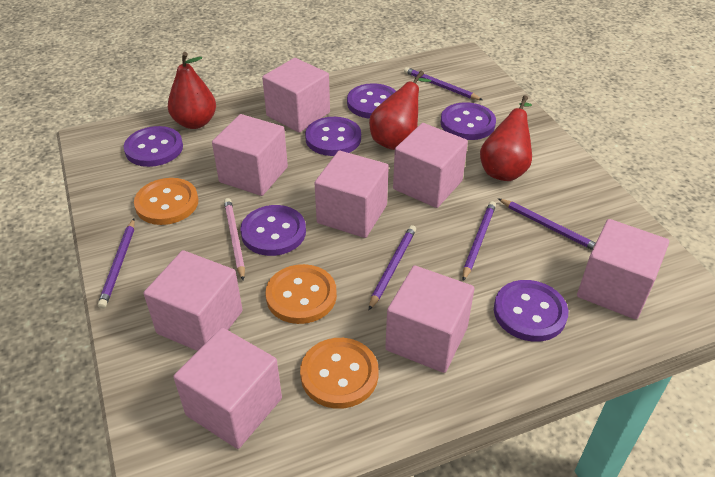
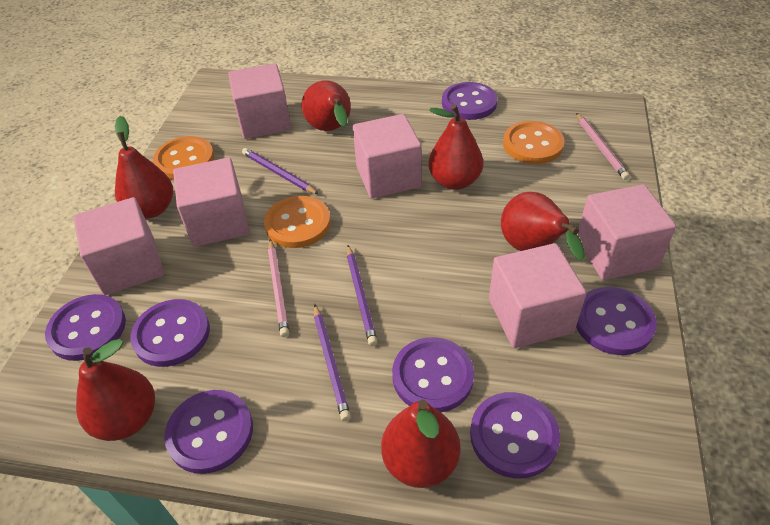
pink cube: [144,250,243,351] [174,328,282,449] [212,114,288,196] [262,58,330,133] [315,151,389,238] [385,265,474,373] [393,123,468,208] [577,219,669,320] = 8 -> [73,197,164,295] [173,157,249,247] [228,63,291,139] [353,114,421,199] [489,243,587,348] [577,184,676,280] = 6
pink pencil: [224,198,245,281] = 1 -> [268,239,289,337] [576,113,630,180] = 2
purple button: [124,126,183,167] [240,205,306,256] [305,117,361,156] [347,83,396,119] [441,102,496,140] [494,280,568,342] = 6 -> [45,294,126,361] [130,299,210,367] [164,390,253,474] [392,337,474,413] [442,82,498,120] [470,392,560,478] [576,287,657,355] = 7
purple pencil: [98,219,135,309] [369,225,416,310] [404,67,482,100] [462,201,496,281] [498,198,596,250] = 5 -> [242,148,319,195] [314,304,351,421] [347,245,378,346] = 3
red pear: [168,52,216,129] [369,71,432,150] [480,95,532,181] = 3 -> [76,339,155,441] [115,116,173,219] [302,80,351,131] [381,400,461,488] [428,104,483,190] [501,192,585,260] = 6

